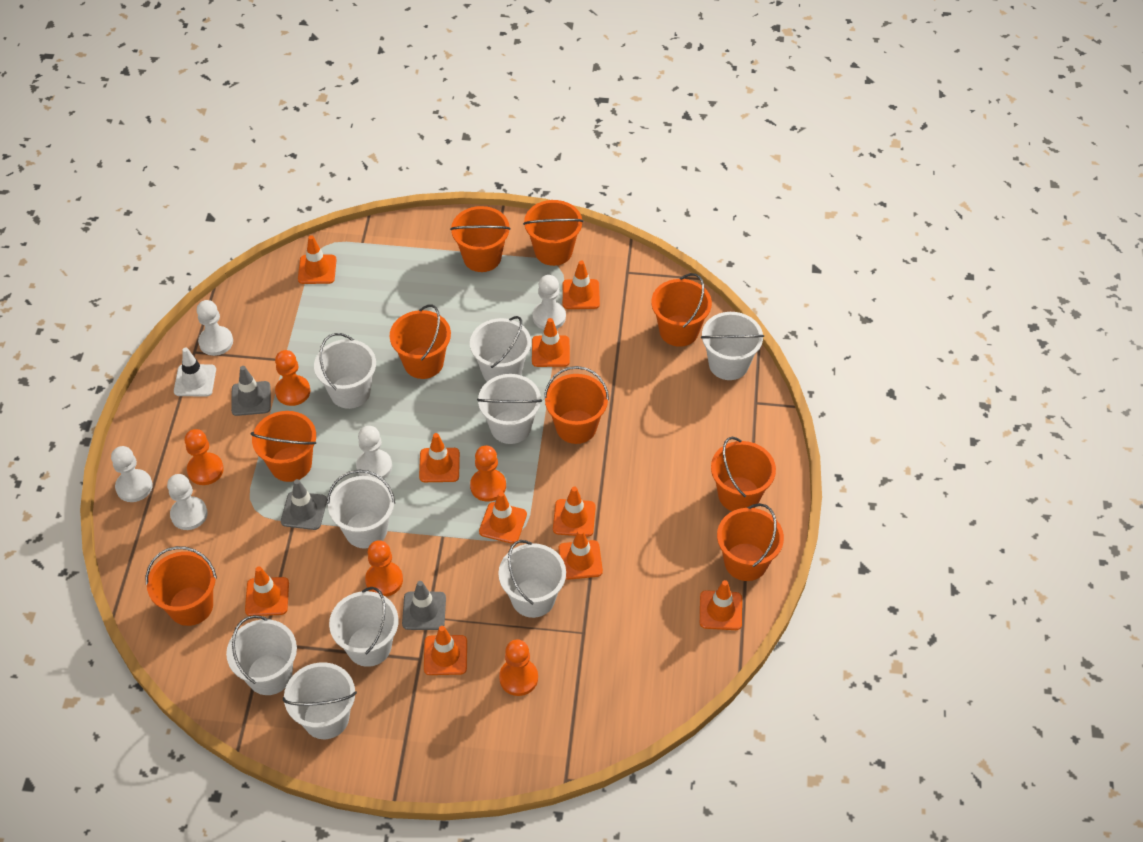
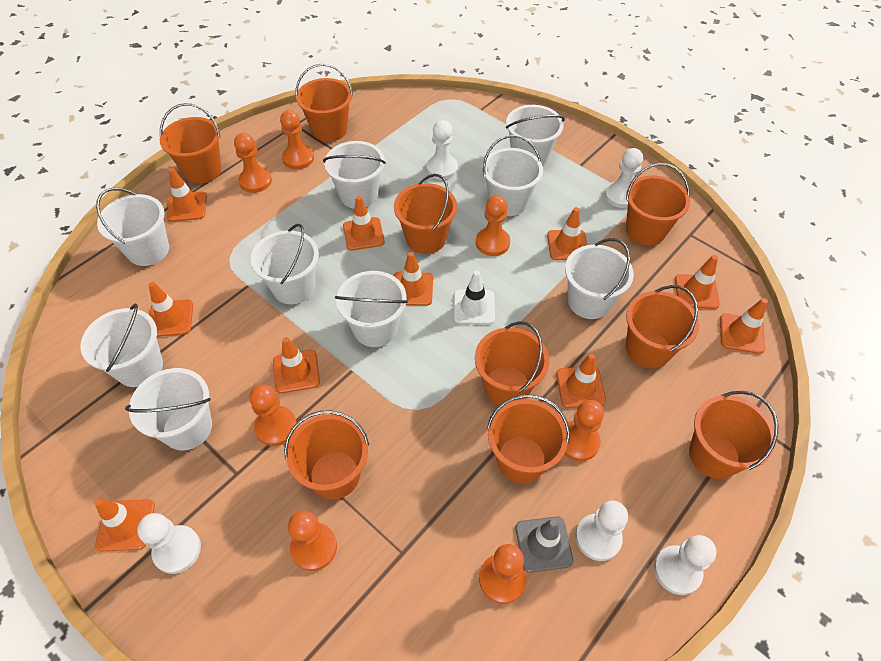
grey traffic cone: [231,366,271,416] [281,479,327,530] [402,581,446,630] = 3 -> [515,516,573,573] = 1
orange pawn: [185,429,224,485] [275,350,310,406] [365,540,403,597] [470,445,506,502] [499,639,538,696] = 5 -> [234,133,272,193] [249,384,297,446] [280,110,314,169] [288,510,337,571] [476,195,510,256] [479,544,527,604] [564,400,604,461] = 7

